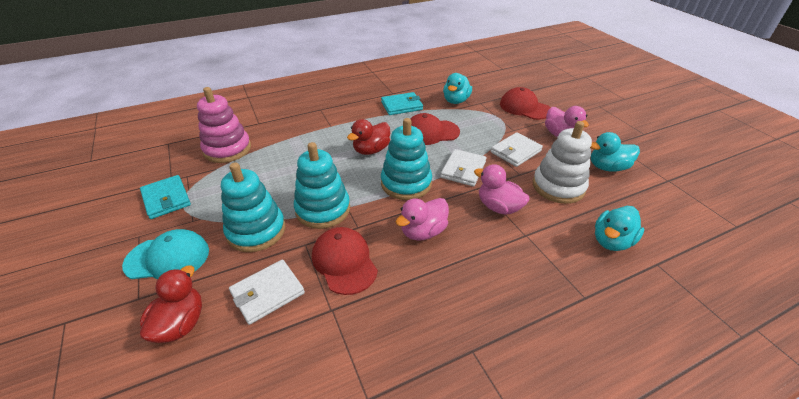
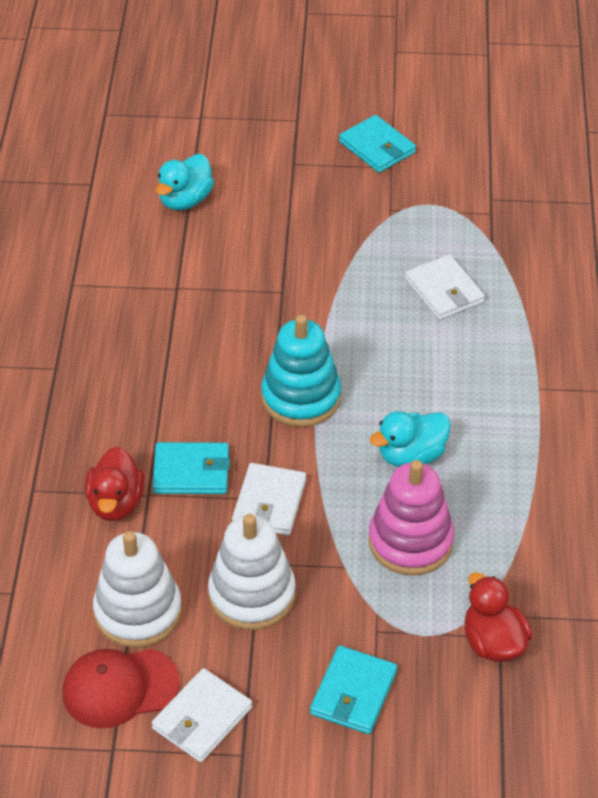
pink duck: [396,198,449,241] [474,164,530,215] [545,106,589,137] = 3 -> none = 0
red cap: [312,227,378,295] [410,113,460,145] [500,87,550,120] = 3 -> [63,649,180,728] = 1
turquoise cap: [122,229,209,279] = 1 -> none = 0
turquoise duck: [443,73,472,104] [590,132,640,171] [595,206,644,251] = 3 -> [156,154,214,211] [370,411,451,467] = 2
turquoise stacking toy: [221,162,285,252] [294,142,350,229] [381,118,432,200] = 3 -> [261,315,341,427] = 1
turquoise wallet: [140,175,191,219] [381,92,423,115] = 2 -> [152,442,230,494] [310,645,397,734] [339,115,416,173] = 3
white stacking toy: [533,121,592,204] = 1 -> [93,531,182,648] [208,514,296,630] = 2

